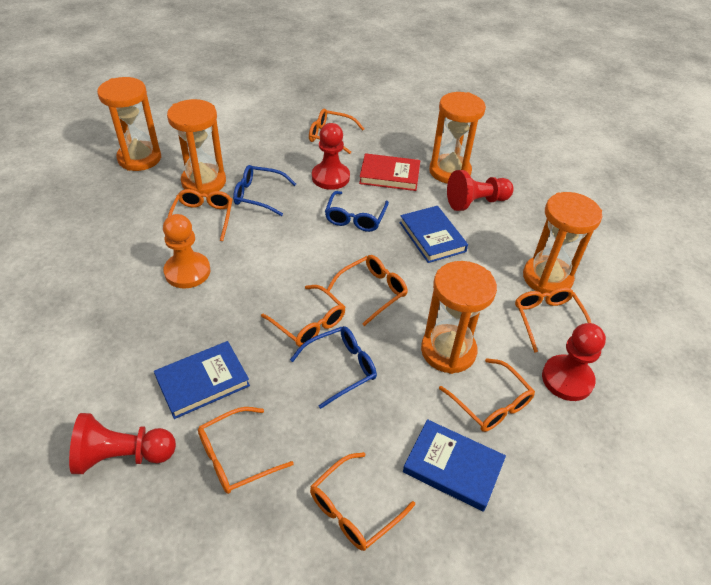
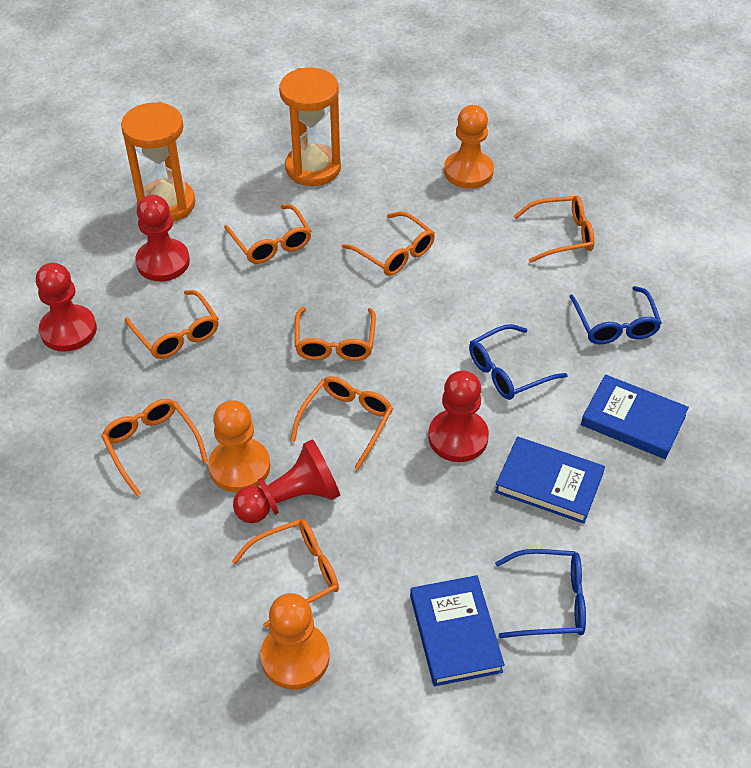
orange hourglass: [97,77,161,171] [167,99,226,194] [421,261,497,374] [429,92,486,184] [523,192,602,294] = 5 -> [121,102,195,222] [279,67,341,186] = 2
orange pawn: [163,214,210,288] = 1 -> [208,400,270,493] [260,593,330,690] [444,105,494,189] = 3
red book: [359,153,420,191] = 1 -> none = 0

